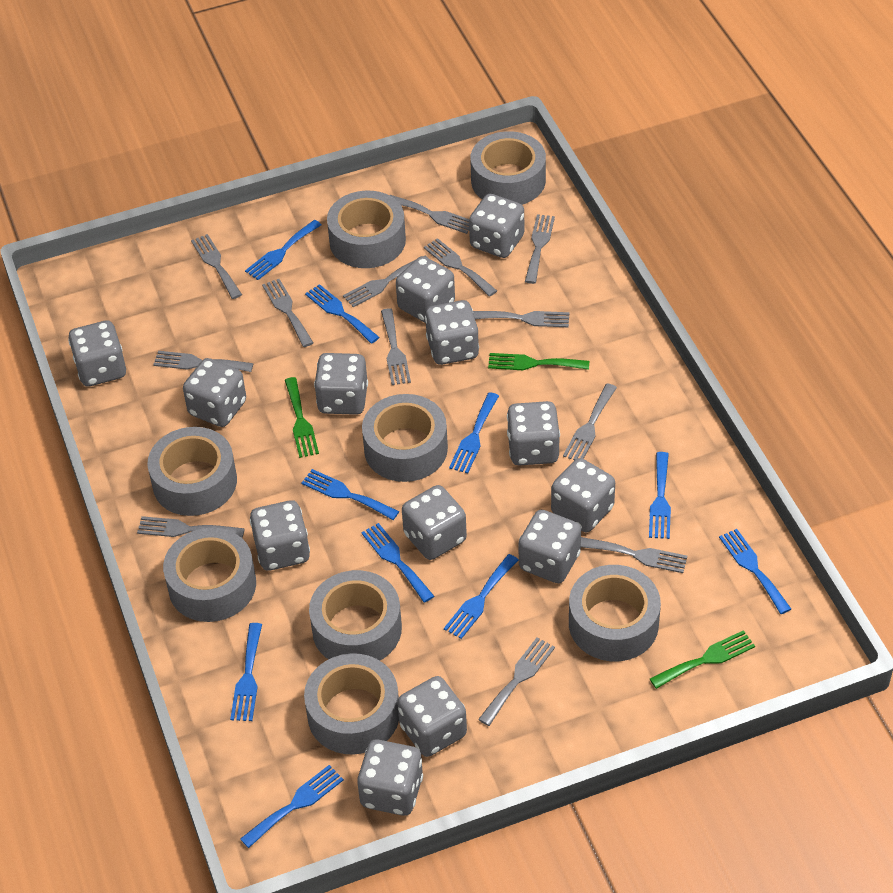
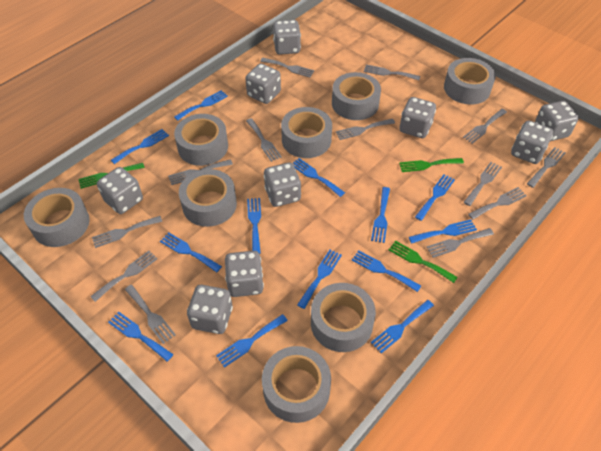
blue fork: [230,623,262,721] [240,765,344,848] [245,220,321,280] [301,469,399,520] [305,284,380,343] [361,523,434,603] [444,554,518,639] [449,392,499,473] [649,452,671,539] [719,529,791,614] = 10 -> [108,311,173,361] [111,129,169,164] [160,232,222,272] [174,90,228,121] [216,314,288,368] [247,198,261,254] [293,158,345,197] [297,250,342,309] [352,250,421,292] [371,187,390,243] [371,300,434,353] [409,219,477,243] [415,174,455,221] = 13
grey dice: [68,320,126,387] [183,358,246,427] [250,500,310,571] [314,353,368,415] [357,739,423,816] [396,256,455,323] [397,676,467,757] [402,485,467,560] [425,300,479,365] [469,194,524,258] [507,401,560,466] [519,510,581,583] [551,458,615,532] = 13 -> [97,167,143,214] [187,285,233,334] [225,251,264,297] [245,63,281,104] [264,163,301,207] [273,20,301,55] [400,97,436,138] [511,120,553,164] [535,101,579,141] = 9

